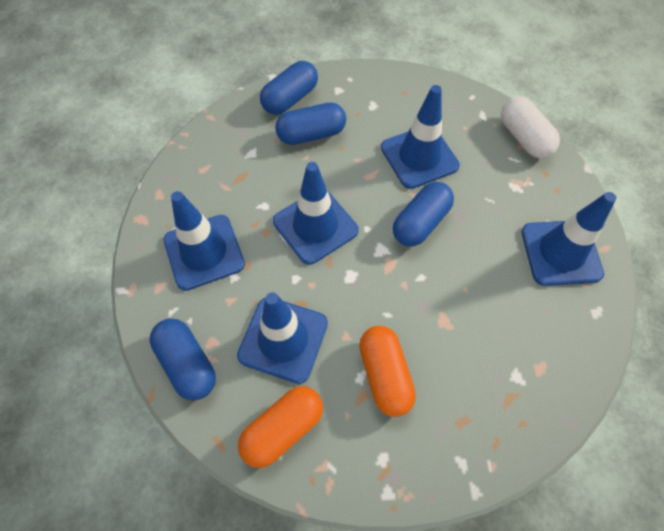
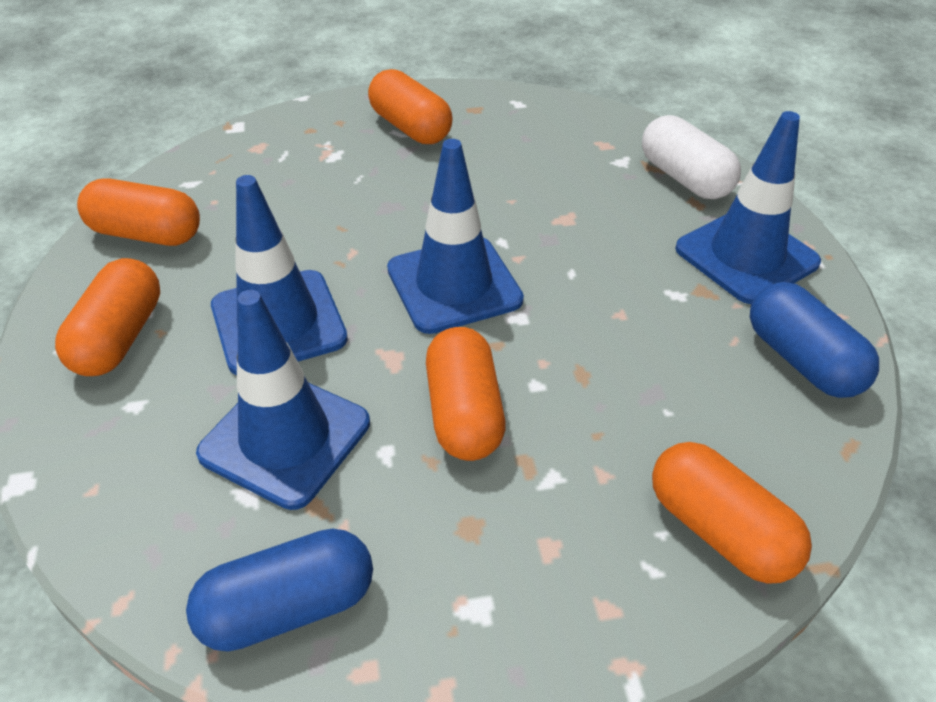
blue capsule: [150,318,216,401] [260,61,318,115] [275,103,346,145] [393,182,454,247] = 4 -> [186,528,373,652] [750,282,879,398] = 2
blue traffic cone: [164,191,245,291] [237,292,328,384] [273,162,359,265] [381,85,460,189] [522,192,616,286] = 5 -> [196,290,370,510] [211,175,348,375] [387,139,524,334] [675,111,821,304] = 4
orange capsule: [238,386,323,468] [359,326,416,417] = 2 -> [55,258,160,376] [77,178,200,246] [368,69,453,144] [426,327,506,461] [652,442,812,584] = 5

